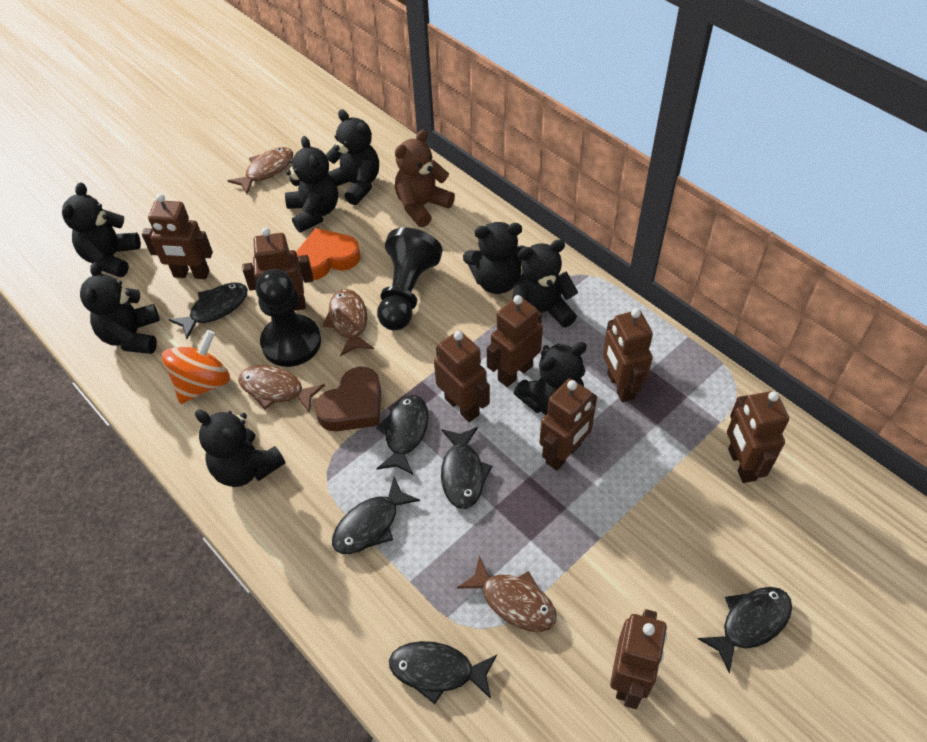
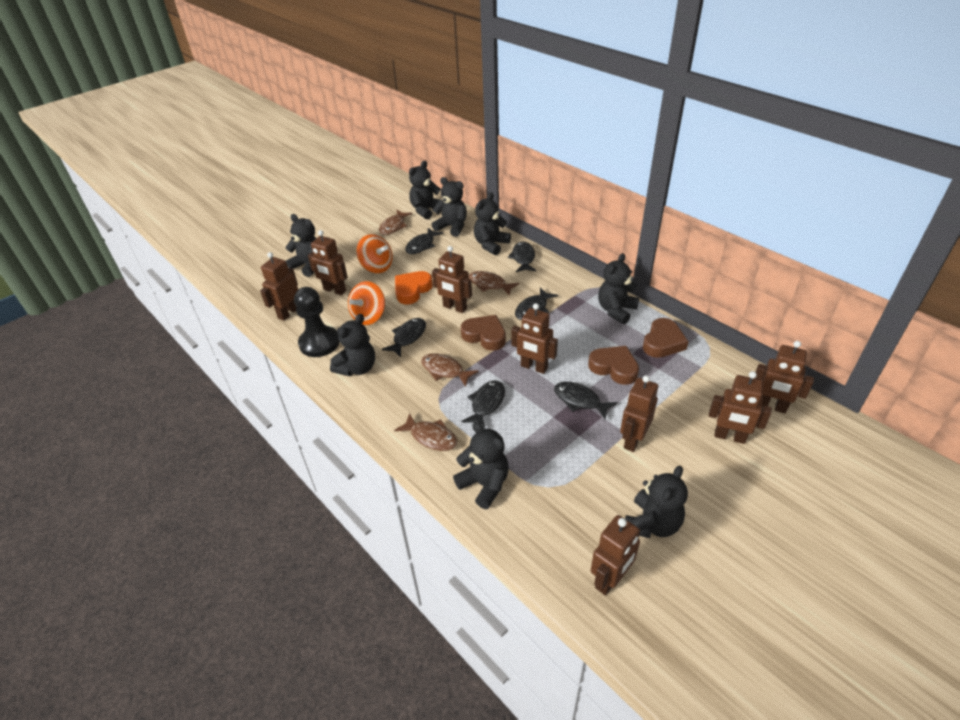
black pawn: [256,269,321,367] [377,228,443,330] = 2 -> [294,287,340,357] = 1
brown heart: [314,367,381,431] = 1 -> [461,315,506,351] [588,346,639,385] [643,318,689,358] = 3
brown teddy bear: [395,130,455,227] = 1 -> none = 0
orange spinning top: [162,330,230,404] = 1 -> [348,281,385,325] [356,234,393,273] = 2

